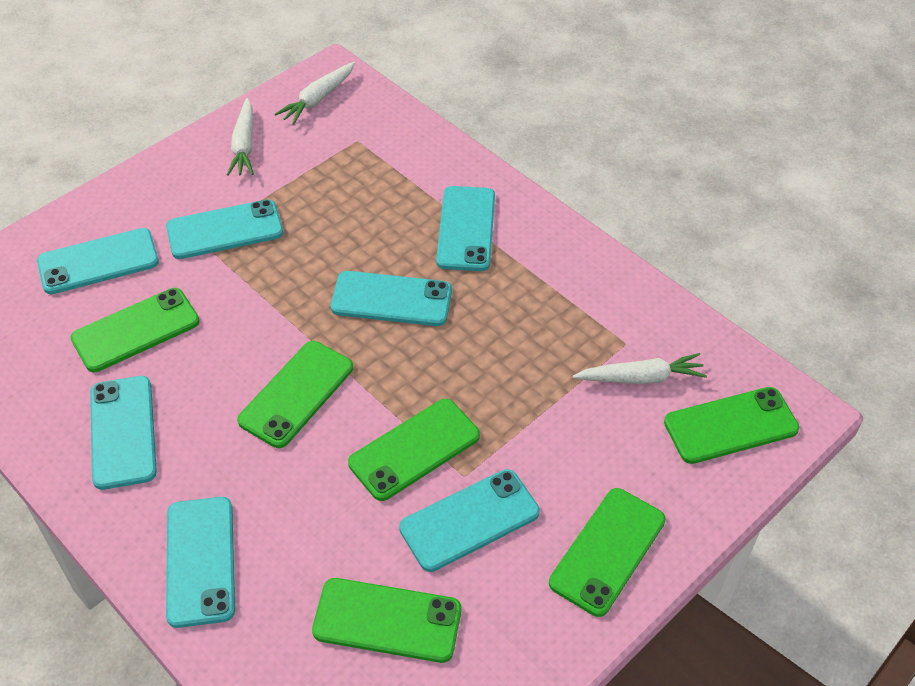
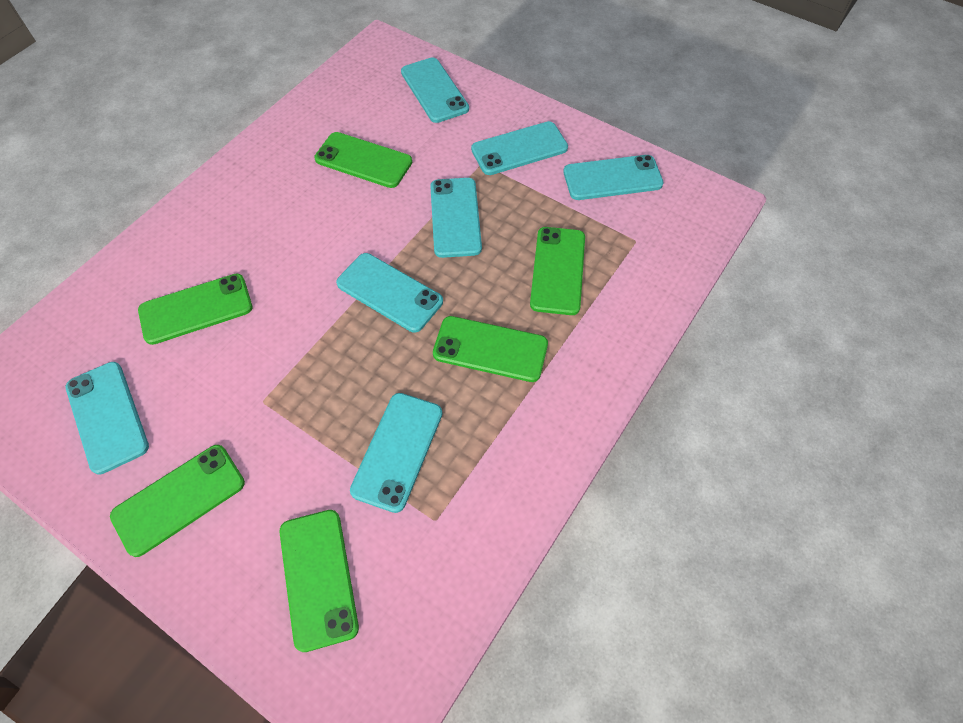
white carrot: [227,98,254,176] [275,62,355,125] [573,353,707,384] = 3 -> none = 0

